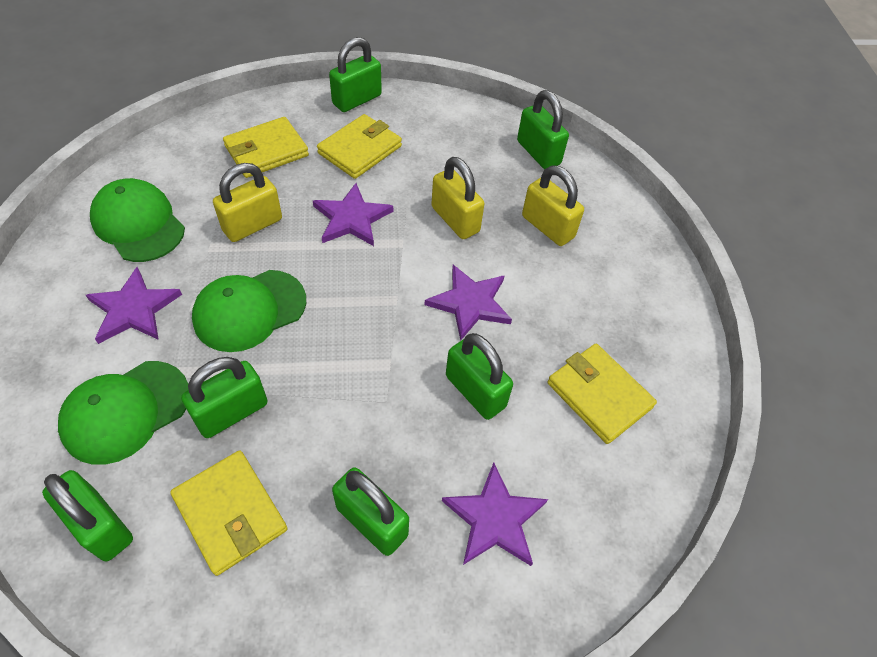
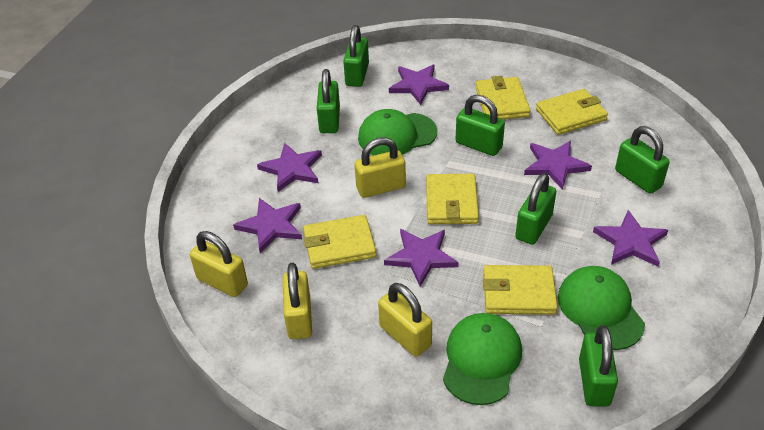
purple star: [86,267,182,344] [313,183,393,246] [425,265,512,341] [442,462,548,566] = 4 -> [233,198,302,253] [257,143,322,192] [384,229,459,287] [389,64,449,105] [524,141,592,190] [593,210,668,267] = 6
yellow padlock: [213,163,282,242] [431,157,484,239] [522,165,584,246] = 3 -> [190,231,248,297] [283,263,312,339] [355,137,406,198] [378,283,432,357] = 4
yellow wallet: [170,450,287,576] [223,117,309,178] [317,114,402,179] [548,344,657,444] = 4 -> [303,215,376,269] [426,174,479,224] [476,76,531,120] [483,265,558,315] [536,89,608,135] = 5

